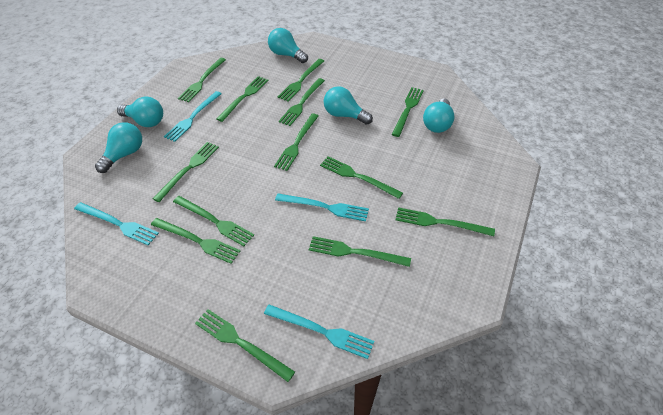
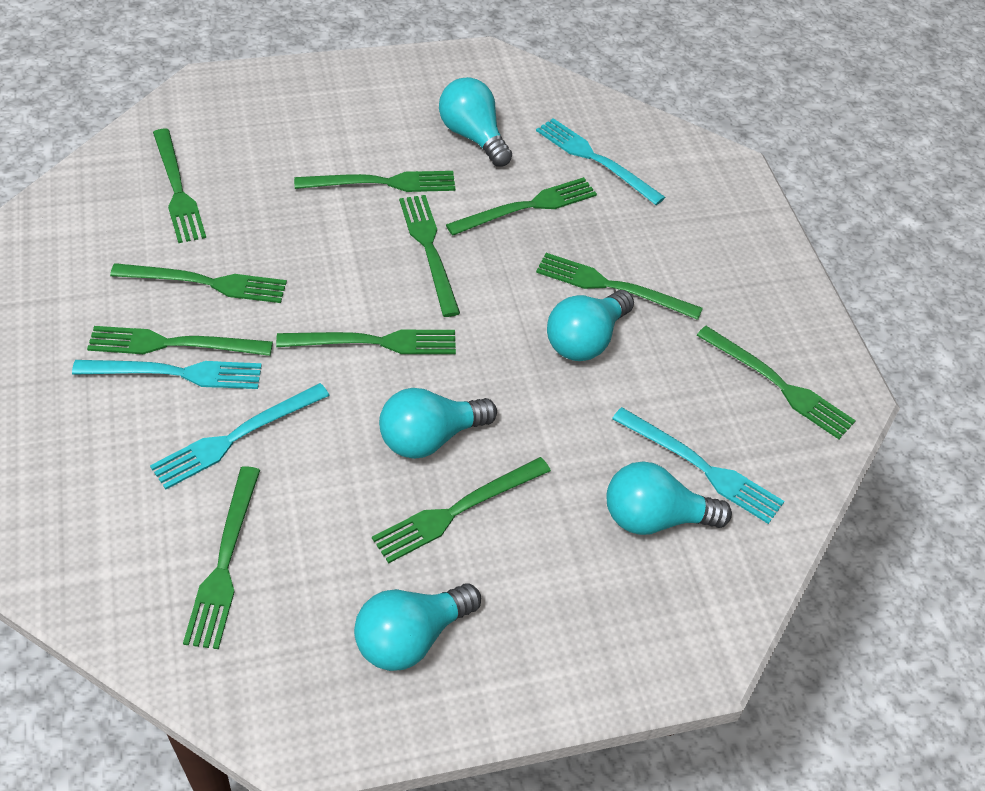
green fork: [151,218,241,264] [152,142,219,202] [173,196,254,246] [178,58,226,102] [195,309,295,382] [217,76,269,122] [274,113,319,171] [278,59,324,101] [279,78,325,126] [309,236,411,267] [320,156,403,199] [392,87,424,137] [396,207,495,236] = 13 -> [87,326,273,356] [110,263,287,303] [153,129,206,243] [183,466,260,649] [276,329,456,354] [294,171,455,192] [372,457,551,564] [399,195,460,317] [446,177,597,236] [536,253,703,320] [696,326,856,439] = 11

